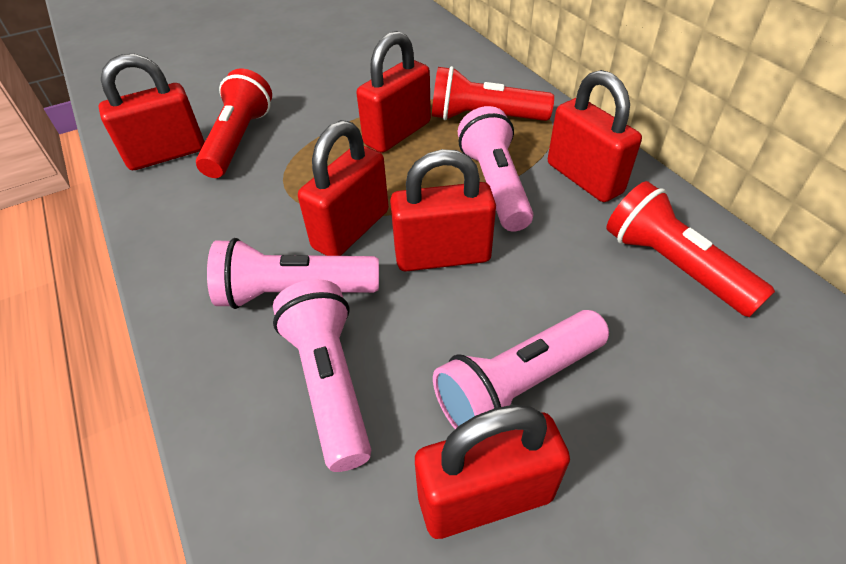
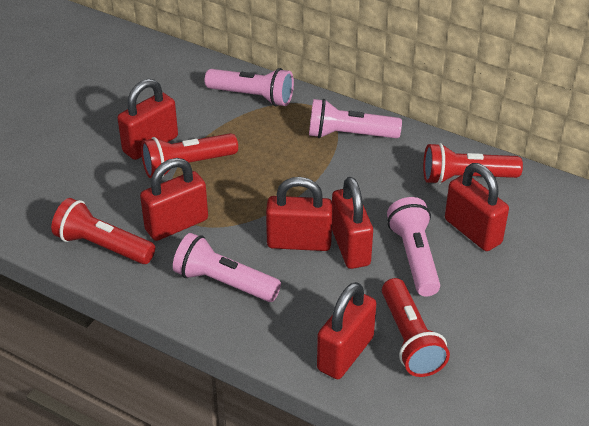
red flashlight: [196,68,272,178] [432,66,554,121] [607,181,775,317] = 3 -> [51,198,155,264] [141,133,238,178] [382,278,450,377] [423,143,523,185] = 4

